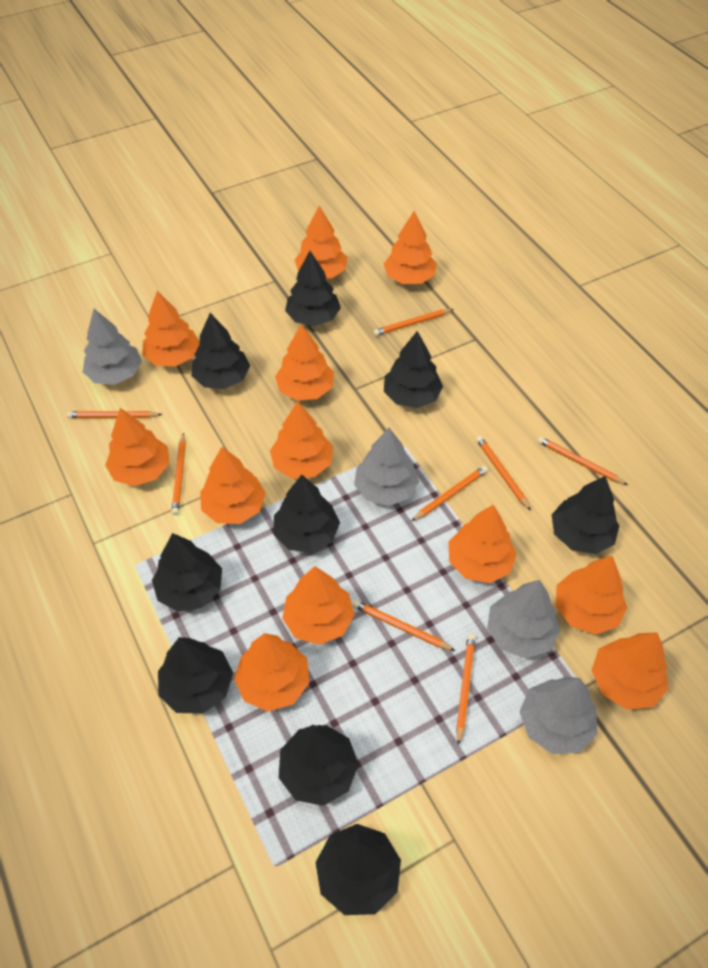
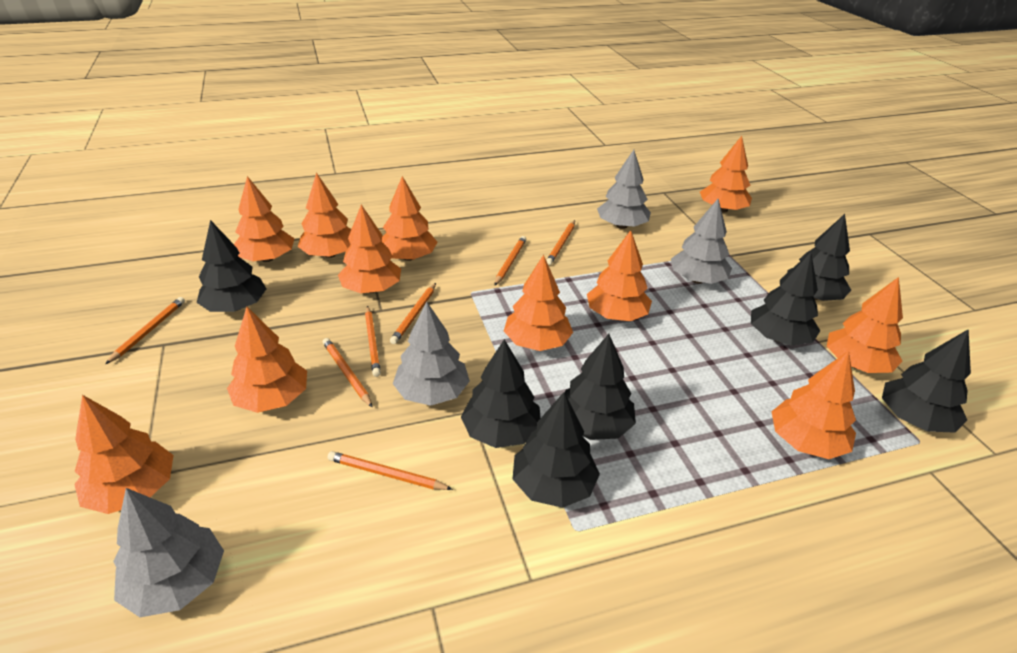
black tree: [152,533,222,612] [158,637,233,714] [191,313,250,389] [273,475,340,553] [279,725,359,806] [285,251,341,326] [315,824,401,915] [384,331,443,408] [552,476,619,554] = 9 -> [197,220,266,312] [461,339,541,448] [513,392,600,508] [565,334,636,440] [751,252,820,346] [787,214,851,301] [882,329,971,433] = 7
orange pencil: [66,411,163,418] [171,433,186,515] [352,600,455,651] [373,309,453,336] [411,466,488,521] [456,634,476,746] [476,436,531,511] [537,437,628,485] = 8 -> [105,297,185,364] [323,338,373,407] [327,451,453,490] [365,306,381,377] [390,283,436,344] [494,236,526,286] [546,220,575,265] = 7
orange tree: [105,408,170,486] [142,291,200,366] [200,447,266,524] [234,633,309,711] [270,401,333,479] [275,324,334,401] [282,566,355,645] [295,206,347,279] [384,211,437,284] [449,505,517,583] [555,556,627,635] [591,632,668,709] = 12 -> [74,395,173,514] [227,307,307,413] [234,176,295,262] [298,173,351,258] [338,205,401,293] [382,176,437,261] [504,255,573,351] [587,230,652,321] [700,136,752,213] [771,351,856,459] [827,277,903,373] = 11

